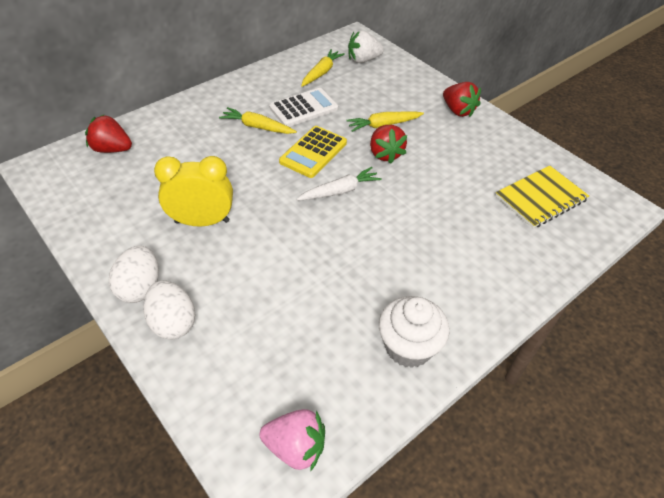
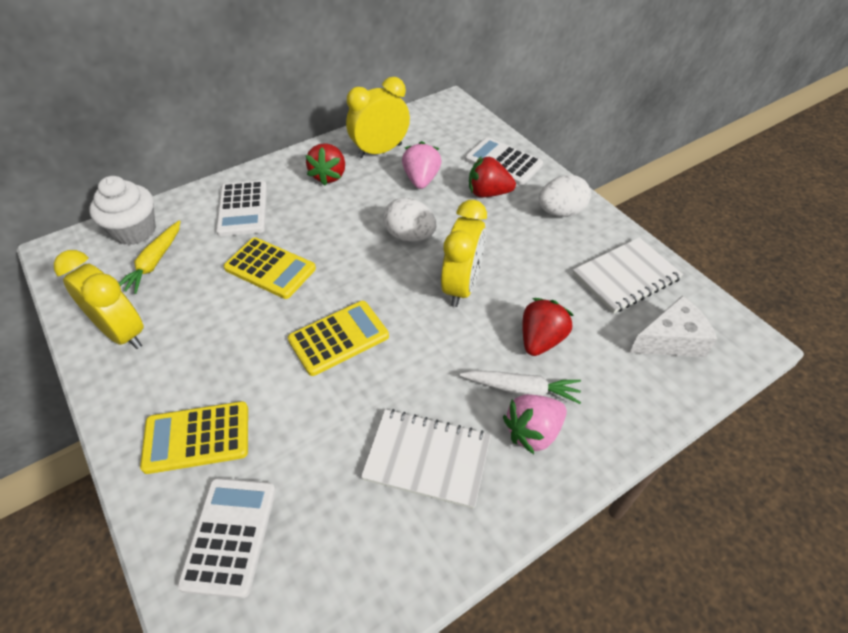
pink strawberry: [260,409,325,472] = 1 -> [402,141,441,189] [503,394,567,454] = 2
white calculator: [269,88,338,127] = 1 -> [177,478,276,598] [216,180,267,236] [465,137,543,185] = 3
white cheese: none = 0 -> [629,296,717,357] = 1
white notebook: none = 0 -> [361,409,491,509] [573,237,683,313] = 2
white strawberry: [348,30,384,63] = 1 -> none = 0
yellow calculator: [279,126,347,178] = 1 -> [140,401,248,474] [224,237,316,299] [288,301,389,376] = 3
yellow carrot: [219,107,297,134] [301,49,345,87] [346,112,424,132] = 3 -> [119,220,181,294] = 1
yellow clock: [154,156,233,227] = 1 -> [54,250,144,349] [346,77,410,158] [441,200,487,307] = 3
yellow notebook: [495,166,589,229] = 1 -> none = 0

